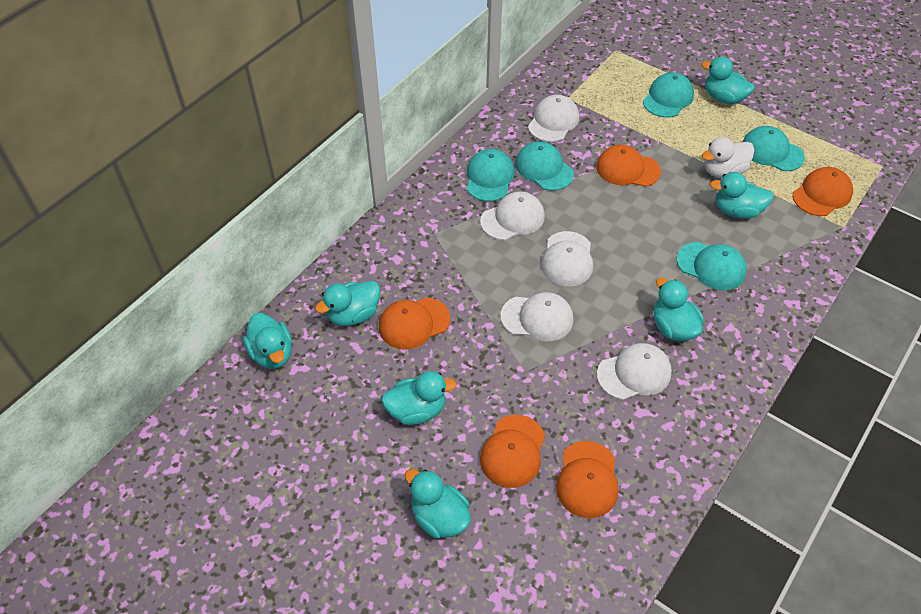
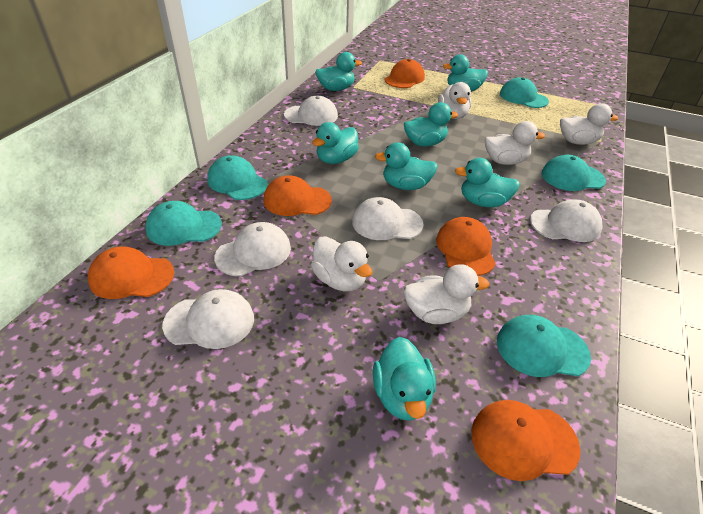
white duck: [702,137,755,178] = 1 -> [311,236,372,291] [404,264,489,324] [438,82,471,119] [485,121,545,165] [560,103,618,145] = 5

